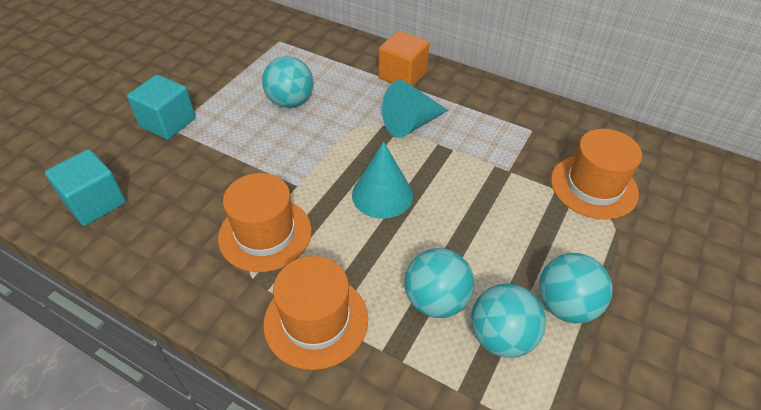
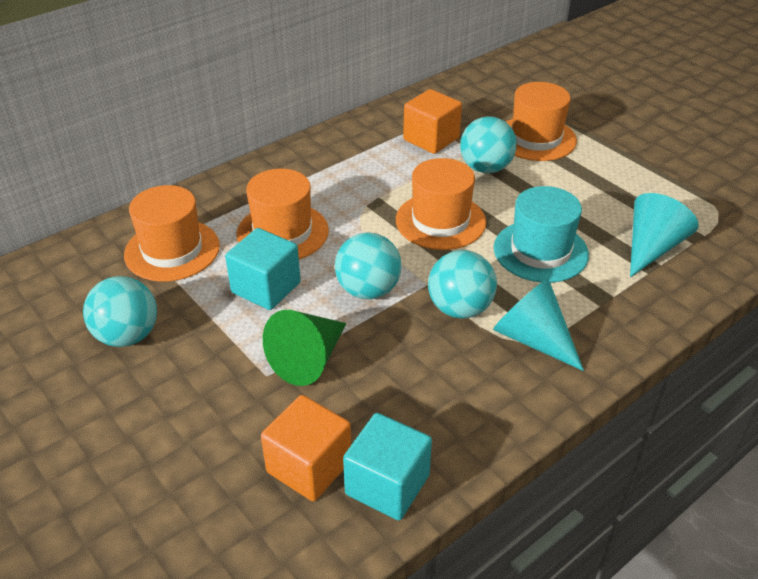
green cone: none = 0 -> [263,310,346,386] = 1
orange cube: [378,31,429,86] = 1 -> [261,395,351,501] [403,89,462,154] = 2
orange hat: [218,173,312,272] [264,256,368,370] [551,129,642,220] = 3 -> [124,185,220,282] [236,169,329,259] [396,158,486,250] [506,82,577,161] = 4
turquoise hat: none = 0 -> [494,186,589,283] = 1

